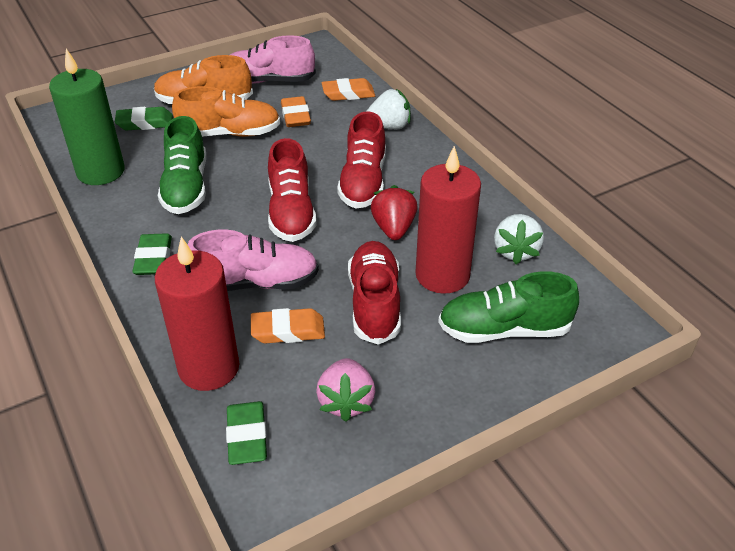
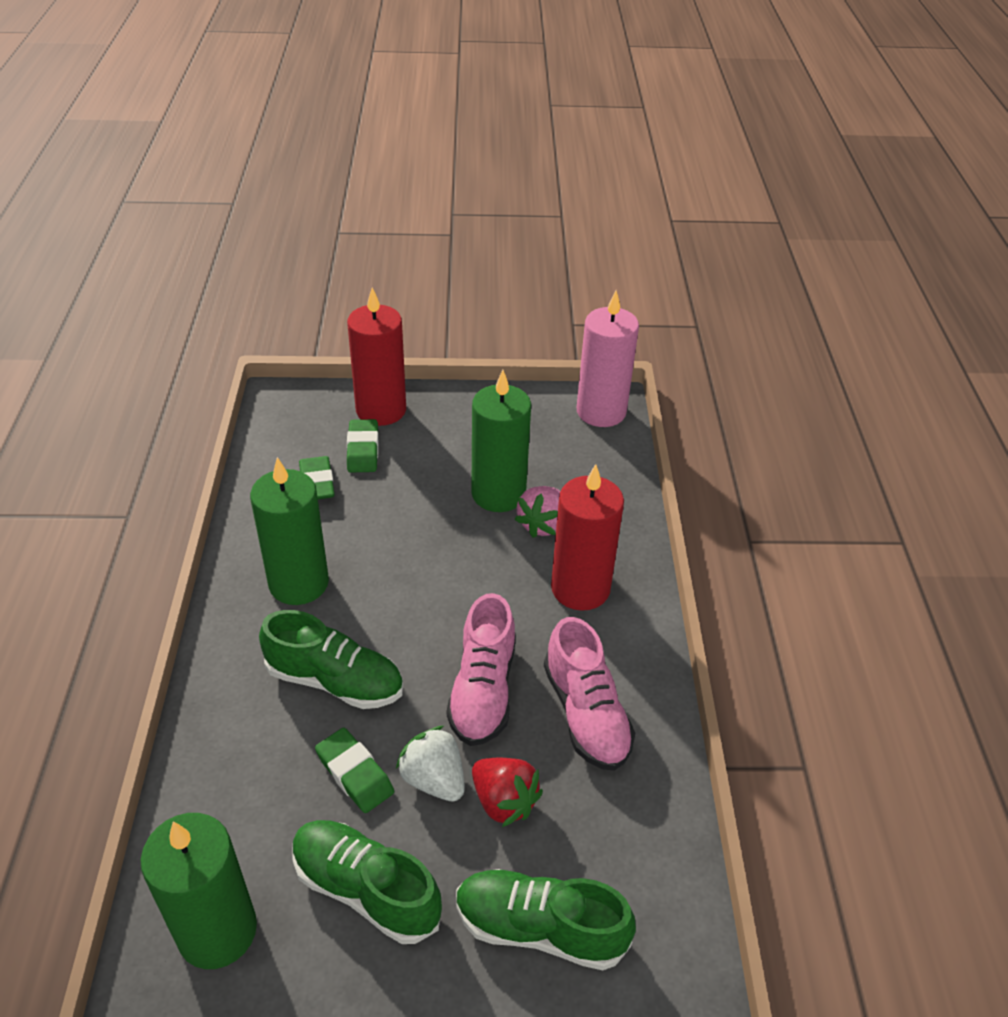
green candle: [49,49,124,185] = 1 -> [140,813,257,969] [250,457,329,605] [471,370,531,512] = 3
green shoe: [158,116,206,214] [438,271,579,343] = 2 -> [259,610,403,709] [293,820,442,944] [456,869,636,970] = 3
orange eraser: [251,308,325,343] [281,96,311,127] [322,78,375,101] = 3 -> none = 0
orange shoe: [154,55,253,104] [172,86,280,137] = 2 -> none = 0
pink candle: none = 0 -> [577,291,639,427] = 1
red shoe: [268,138,317,242] [337,111,386,209] [348,241,401,345] = 3 -> none = 0
white strawberry: [366,89,411,129] [494,214,544,264] = 2 -> [396,726,465,802] = 1

